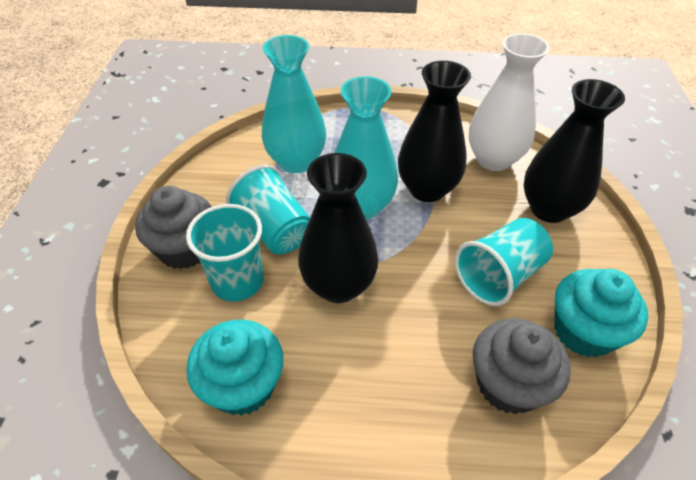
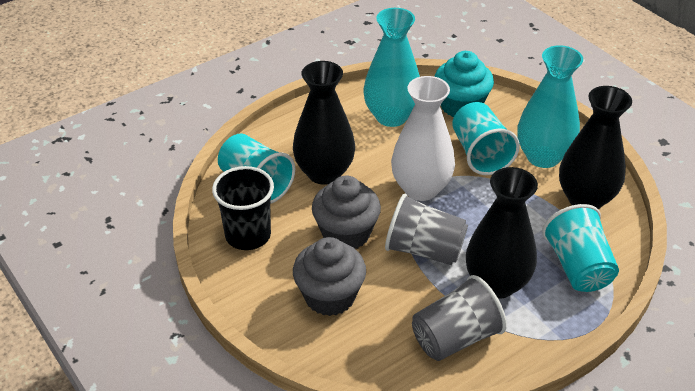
black cup: none = 0 -> [212,166,274,250] = 1
grey cup: none = 0 -> [385,193,468,265] [412,275,507,361] = 2
turquoise cupcake: [186,319,283,416] [554,269,648,357] = 2 -> [434,51,494,117] = 1

